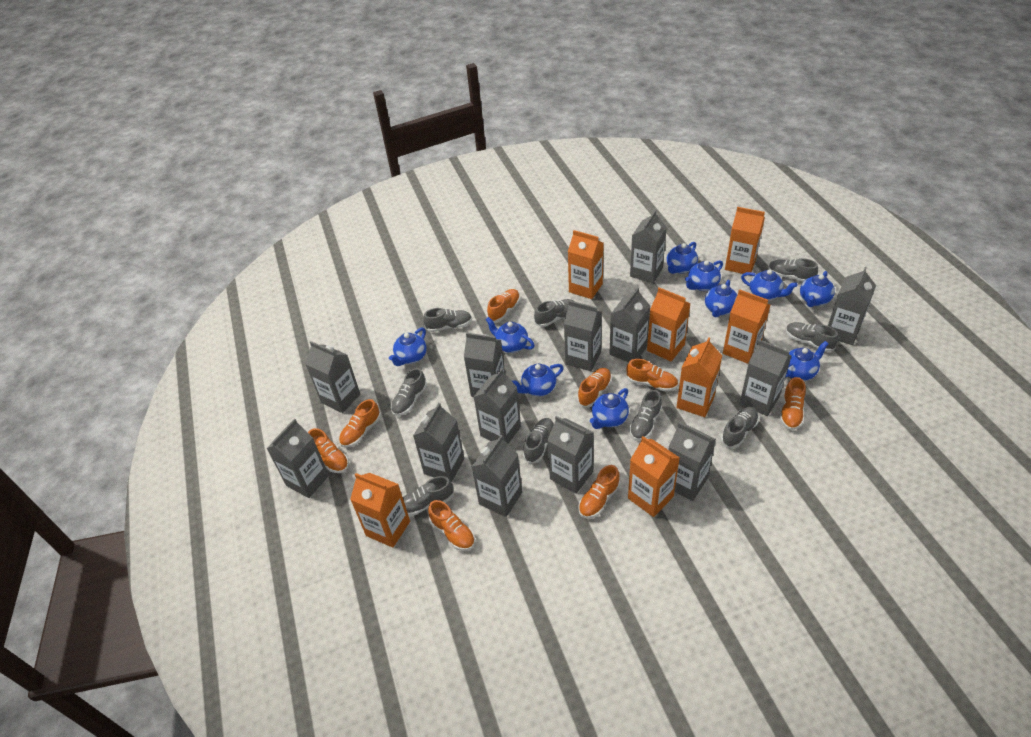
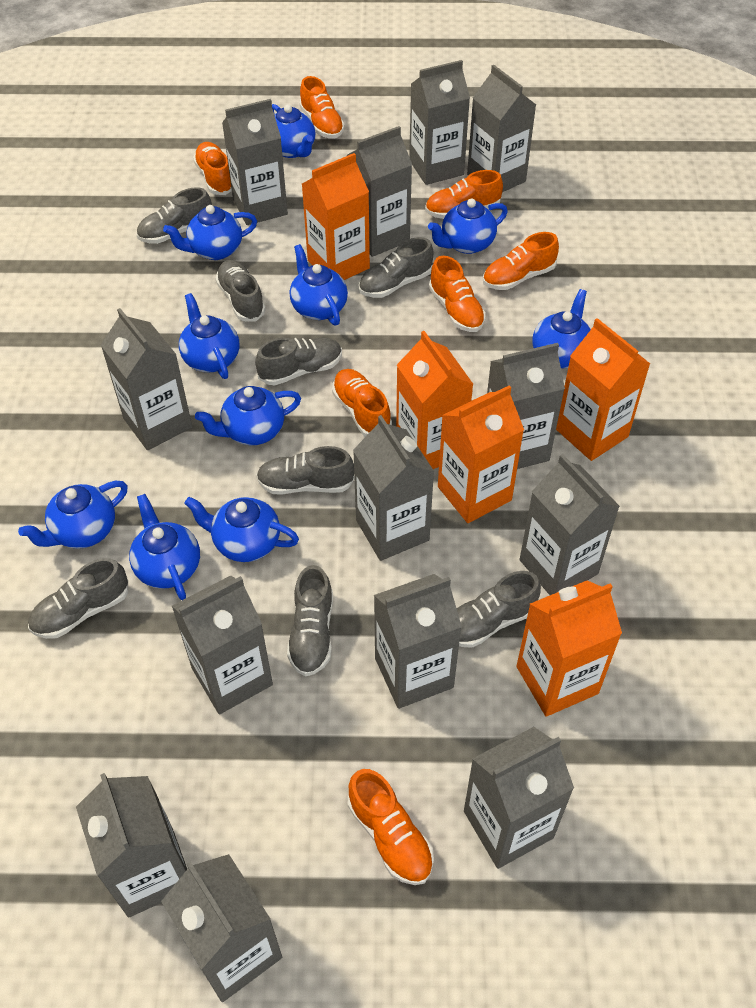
grey shoe: [391,368,427,416] [403,476,454,516] [423,308,472,332] [523,418,554,464] [534,299,575,327] [629,390,662,441] [721,407,759,448] [768,258,818,282] [786,322,838,352] = 9 -> [28,558,128,639] [137,187,212,244] [215,260,266,322] [255,338,342,386] [256,446,355,495] [287,565,333,677] [359,237,433,298] [457,571,541,648] = 8
orange carton: [350,473,410,548] [568,230,604,299] [628,436,680,517] [647,287,691,362] [676,337,722,417] [723,289,770,364] [725,207,765,274] = 7 -> [302,153,370,280] [396,331,473,469] [438,385,524,523] [516,580,622,717] [556,318,650,461] = 5
orange shoe: [308,428,349,473] [339,399,381,447] [428,500,475,551] [487,289,520,322] [577,368,612,407] [578,465,620,518] [626,359,678,392] [780,377,806,430] = 8 -> [193,142,232,195] [299,76,345,138] [332,369,392,437] [348,769,434,885] [425,170,503,219] [429,256,486,332] [483,232,559,290] = 7

